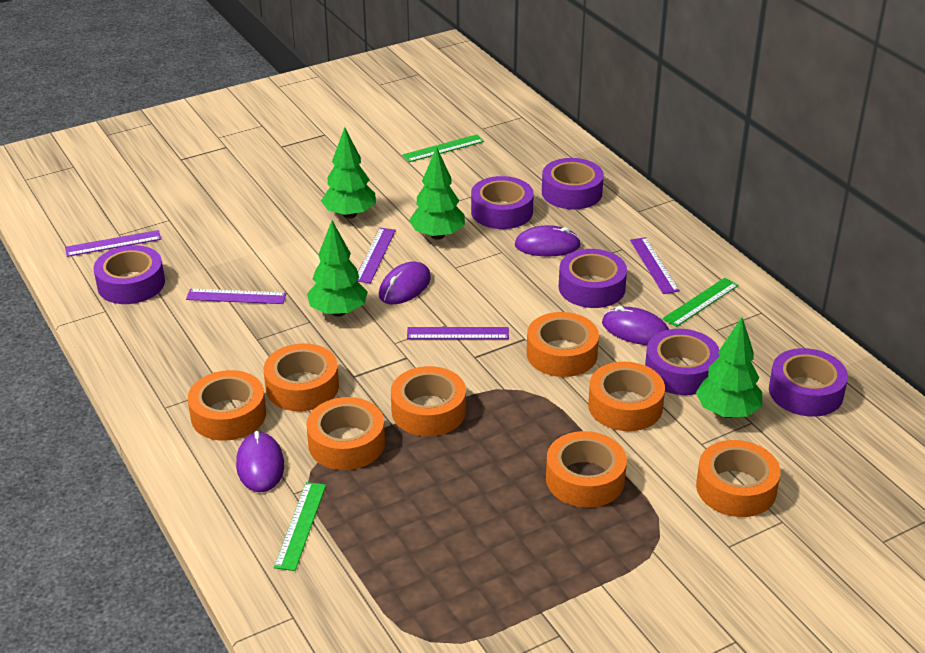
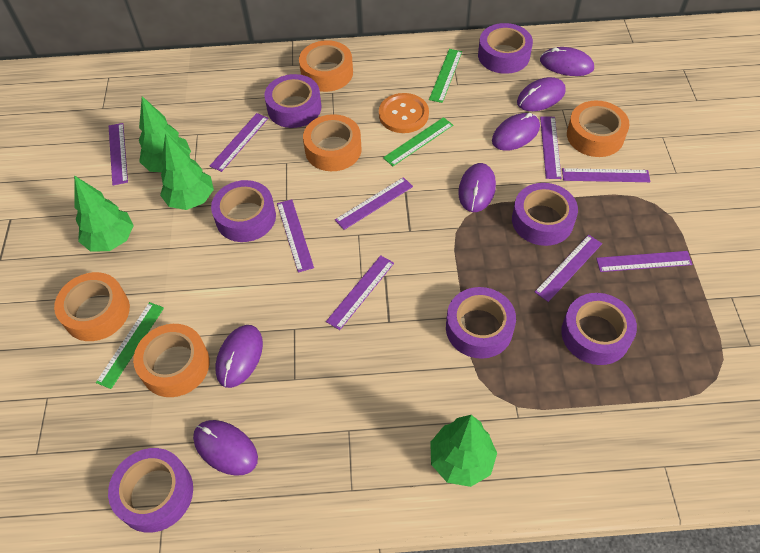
orange button: none = 0 -> [379,93,429,133] = 1
orange tape: [188,370,266,441] [264,343,339,411] [307,397,385,470] [391,366,466,436] [526,312,599,377] [546,431,627,508] [588,362,665,431] [696,440,780,517] = 8 -> [54,272,130,341] [133,324,210,397] [299,40,353,92] [303,114,362,171] [567,101,630,157] = 5
purple mouse: [236,431,284,492] [379,262,431,304] [514,225,581,257] [602,306,669,345] = 4 -> [193,420,258,476] [216,325,263,388] [458,163,496,212] [492,113,540,151] [517,77,566,111] [540,47,594,76] = 6
purple ruler: [65,230,161,257] [186,289,286,304] [357,228,396,283] [407,327,509,339] [630,237,680,294] = 5 -> [109,123,128,185] [210,113,268,172] [277,199,314,272] [326,255,394,330] [335,177,413,230] [535,235,602,302] [540,116,562,179] [562,168,650,182] [596,251,693,272] = 9
purple tape: [93,245,165,304] [471,176,534,229] [542,158,604,209] [559,249,627,308] [645,329,720,395] [769,348,848,417] = 6 -> [108,448,193,533] [211,180,276,242] [264,74,321,128] [446,287,516,359] [478,23,533,74] [512,183,578,246] [561,293,637,365] = 7

